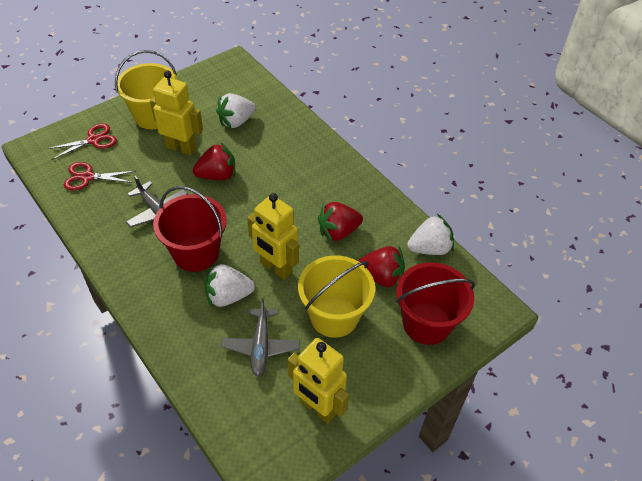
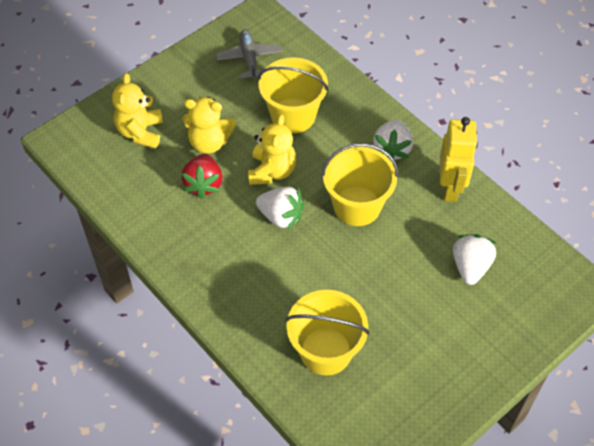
grey plane: [126,176,188,227] [221,298,300,376] = 2 -> [216,29,282,80] = 1
red bucket: [153,186,227,272] [396,262,475,345] = 2 -> none = 0
red scissors: [47,123,117,160] [64,162,136,191] = 2 -> none = 0
red strawberry: [193,142,235,180] [318,202,363,242] [358,246,405,288] = 3 -> [181,154,222,199] = 1
yellow bucket: [115,50,177,129] [298,255,375,338] = 2 -> [258,57,329,133] [286,290,370,375] [321,143,399,226] = 3
yellow robot: [150,71,203,155] [247,193,299,280] [287,338,349,423] = 3 -> [440,117,478,202] = 1
yellow teddy bear: none = 0 -> [112,73,163,148] [182,96,236,154] [248,114,296,185] = 3

